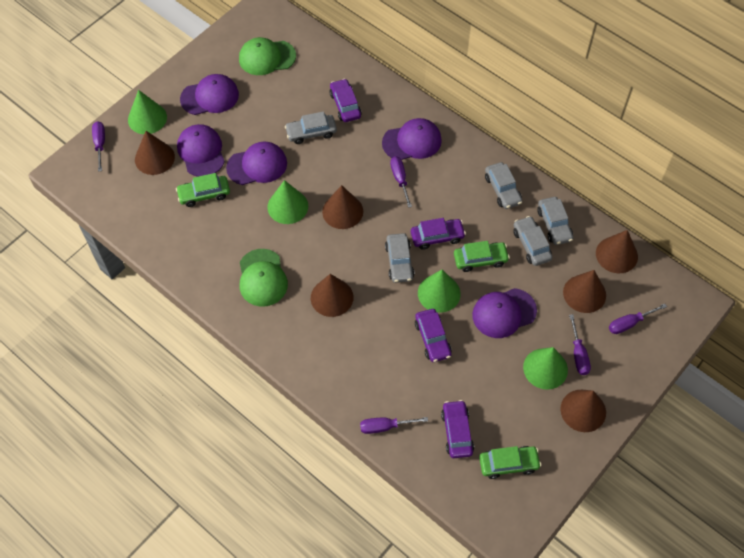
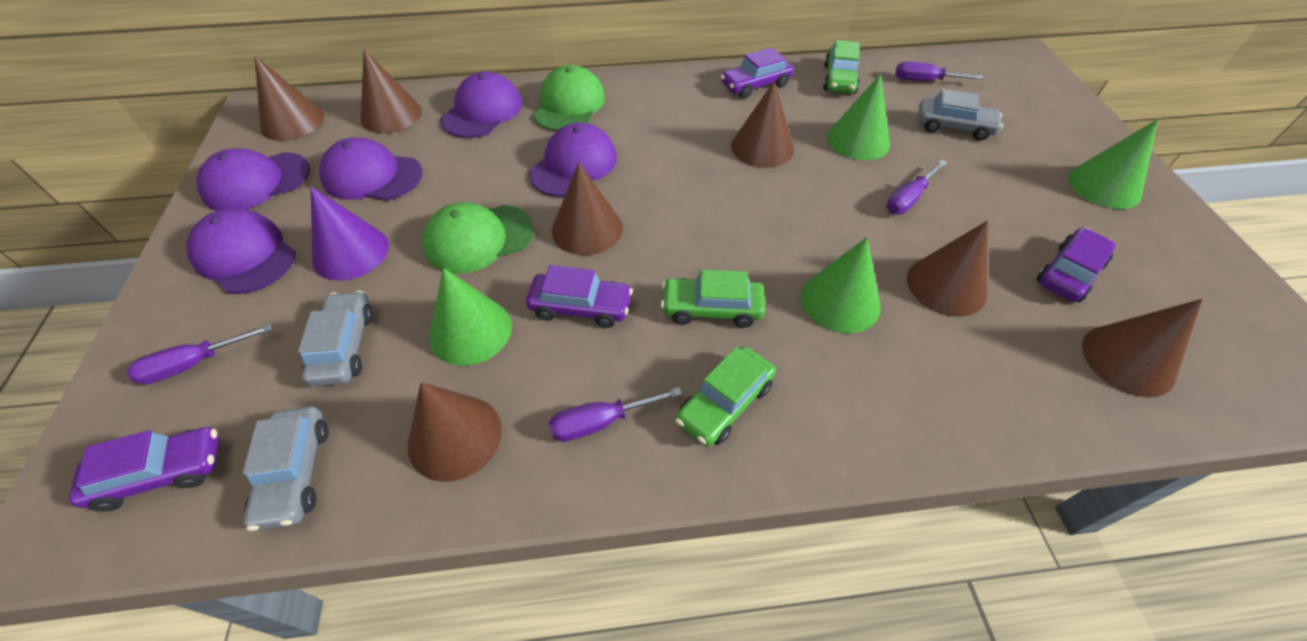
brown cone: [135,131,175,175] [311,274,353,317] [322,185,363,229] [560,390,606,432] [563,270,606,313] [596,230,638,273] = 6 -> [255,56,324,141] [361,49,422,133] [408,382,502,482] [552,163,623,255] [731,81,794,168] [907,221,988,317] [1082,299,1202,397] = 7
grey car: [285,112,337,144] [385,233,415,283] [485,162,522,209] [513,216,553,266] [537,197,573,245] = 5 -> [243,406,329,531] [298,291,374,386] [918,89,1003,141] = 3
purple cone: none = 0 -> [311,186,389,281] = 1
purple screwdriver: [92,121,105,172] [360,417,428,434] [390,156,412,208] [569,314,591,375] [609,304,667,334] = 5 -> [126,324,272,385] [549,387,682,442] [886,160,947,214] [895,62,984,81] = 4

